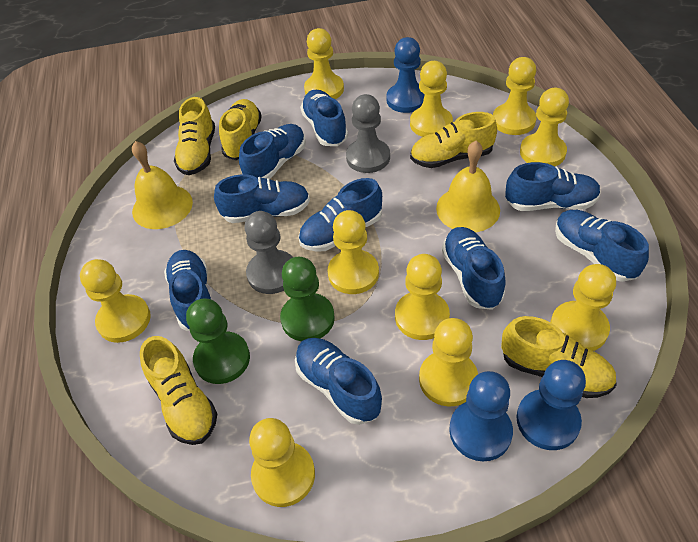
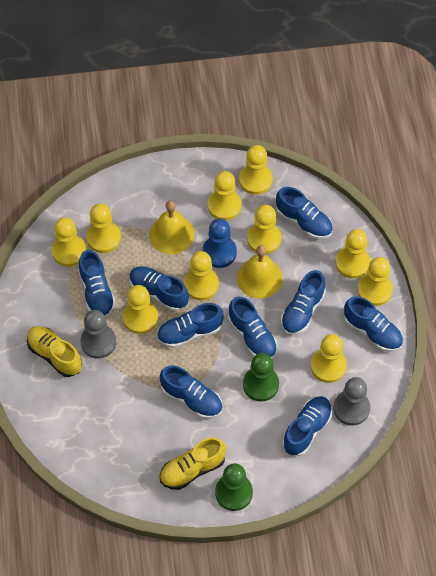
blue pawn: [386,37,425,113] [449,371,513,462] [516,360,586,450] = 3 -> [202,218,237,268] = 1
yellow shoe: [140,336,217,445] [174,97,215,175] [219,99,262,160] [410,112,497,168] [501,316,617,398] = 5 -> [27,326,82,377] [160,437,226,490] = 2

